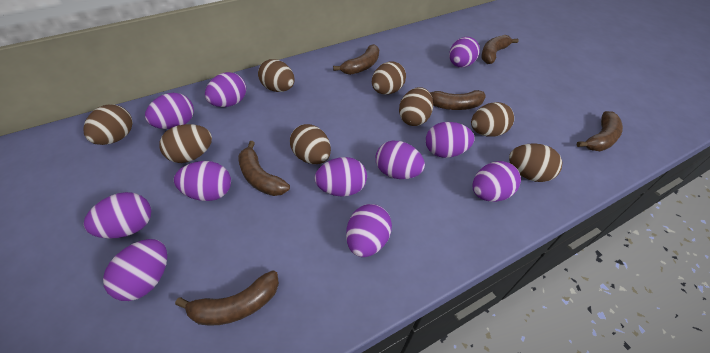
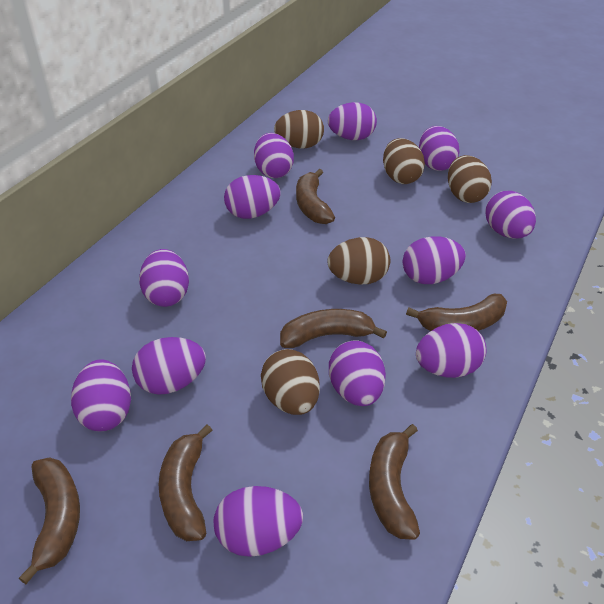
brown egg: [83,104,133,145] [160,124,212,163] [258,59,295,92] [290,124,331,164] [372,61,406,95] [399,87,433,126] [471,102,514,137] [509,143,562,182] = 8 -> [261,349,320,415] [274,110,324,148] [328,237,390,284] [383,138,425,184] [448,155,492,203] = 5
purple egg: [84,192,151,239] [103,239,167,301] [145,93,194,129] [174,161,231,201] [205,72,246,107] [315,157,367,197] [346,204,392,257] [376,141,425,179] [426,122,475,158] [449,37,480,68] [473,161,521,202] = 11 -> [71,359,131,431] [132,337,206,395] [139,249,189,307] [214,486,303,557] [224,175,281,219] [254,133,294,178] [328,102,377,140] [329,340,386,406] [403,236,466,284] [416,323,486,378] [419,126,460,171] [485,191,536,239] = 12

